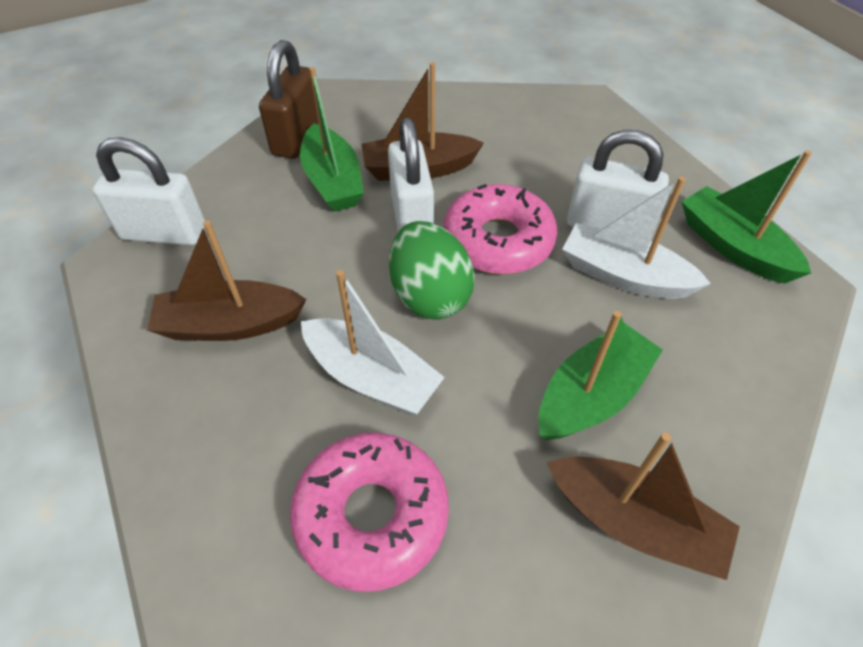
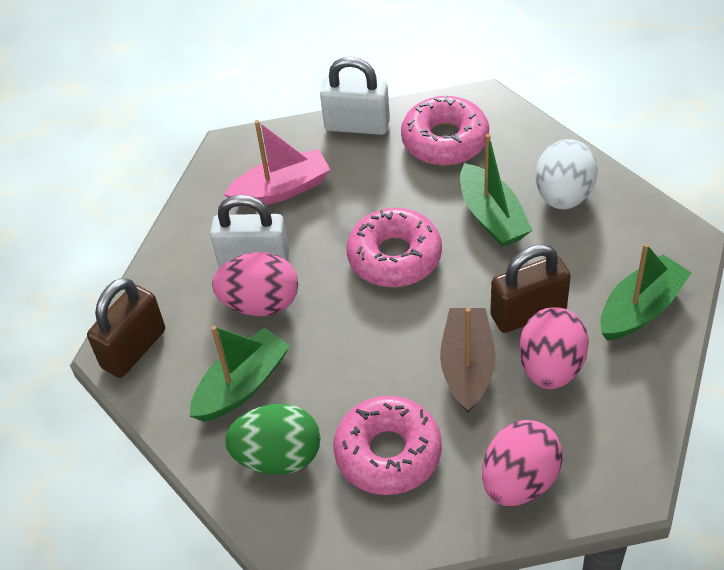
brown boat: [147,220,306,341] [361,62,484,181] [547,433,740,580] = 3 -> [440,307,496,413] = 1
brown padlock: [259,40,319,159] = 1 -> [87,278,165,378] [490,244,571,333] = 2
pink boat: none = 0 -> [224,120,330,207] = 1
pink donut: [290,433,449,592] [443,184,557,274] = 2 -> [333,396,442,495] [347,208,442,287] [401,95,489,165] = 3
pink egg: none = 0 -> [212,252,298,316] [482,420,563,506] [519,307,589,389] = 3
white boat: [301,270,445,415] [562,176,711,299] = 2 -> none = 0
white egg: none = 0 -> [536,139,598,209] = 1
white padlock: [92,137,205,245] [388,117,434,232] [567,130,669,228] = 3 -> [210,195,289,268] [320,57,390,135] = 2

